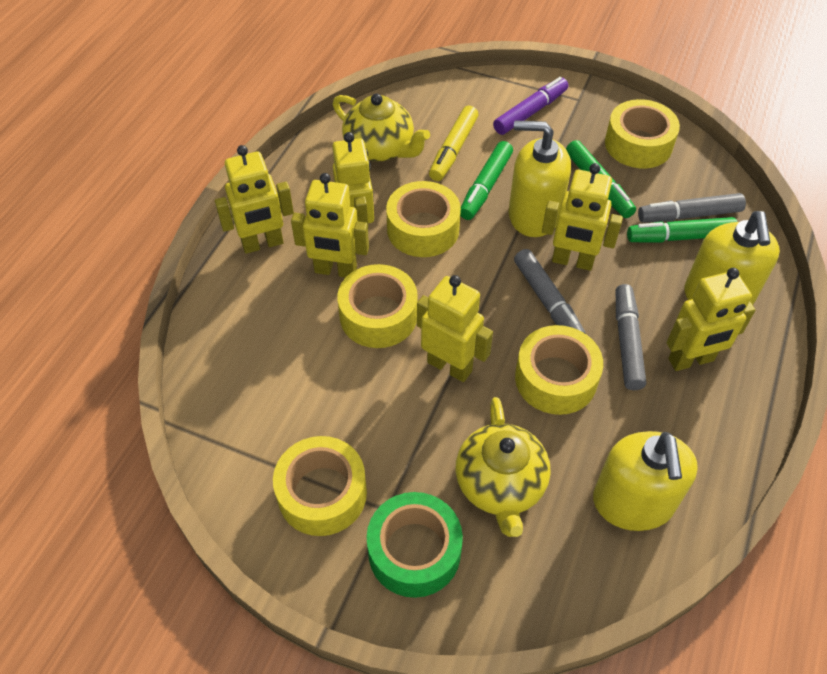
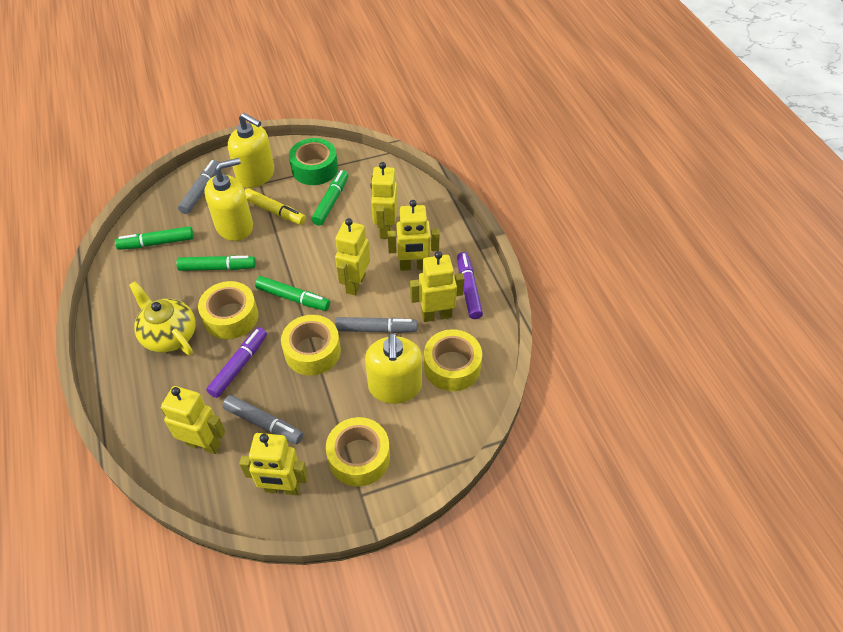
green marker: [460,141,513,220] [566,140,636,218] [627,217,737,243] = 3 -> [115,226,194,250] [176,255,256,271] [255,276,330,311] [312,170,349,226] = 4
purple marker: [493,77,568,135] = 1 -> [206,327,267,398] [457,252,483,319] = 2
yellow tape: [273,436,367,536] [337,264,418,348] [386,181,461,257] [515,325,603,415] [605,99,680,168] = 5 -> [198,281,258,339] [281,315,341,375] [326,417,390,486] [424,329,482,391] = 4
yellow teapot: [333,93,430,162] [456,397,550,537] = 2 -> [129,281,196,355] = 1

